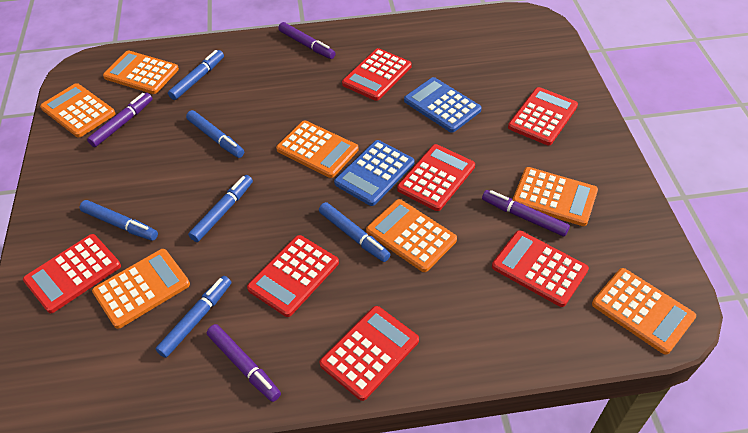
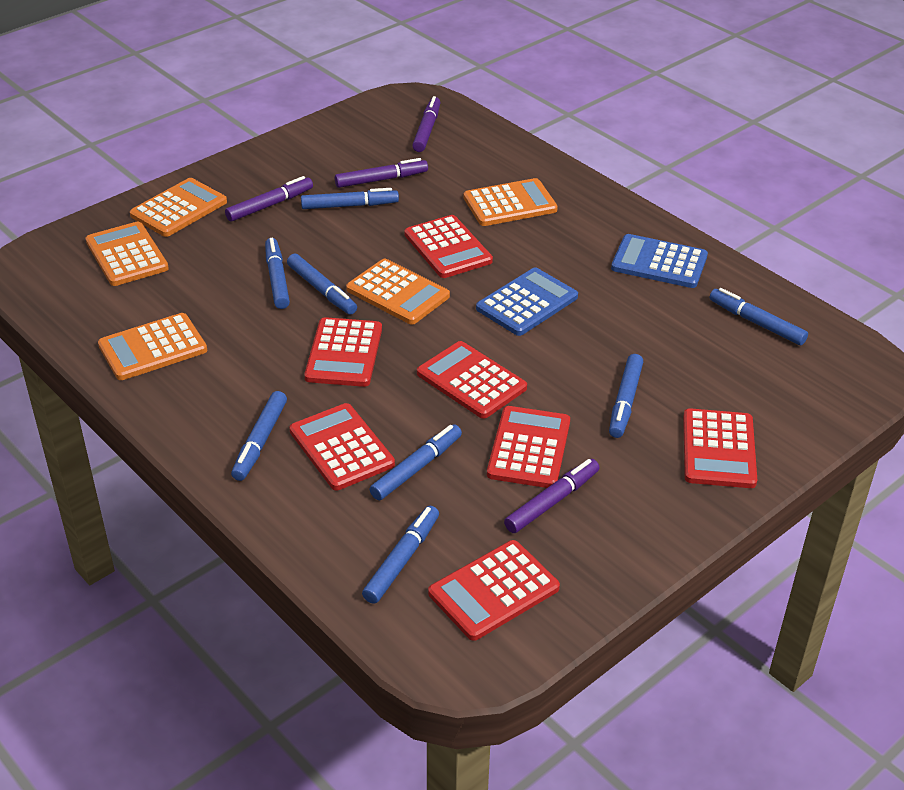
blue marker: [80,200,158,241] [156,276,231,358] [168,50,224,100] [186,110,244,158] [188,175,253,242] [319,202,391,262] = 6 -> [231,391,287,481] [265,238,290,309] [287,253,357,315] [301,188,399,209] [362,506,439,604] [369,424,462,500] [609,354,643,438] [709,288,808,345] = 8
orange calculator: [40,83,116,138] [92,249,190,329] [103,50,179,94] [276,120,359,178] [366,199,457,272] [512,167,598,226] [592,268,696,355] = 7 -> [86,222,169,286] [98,313,207,380] [130,178,227,237] [346,259,450,325] [464,178,558,226] = 5

